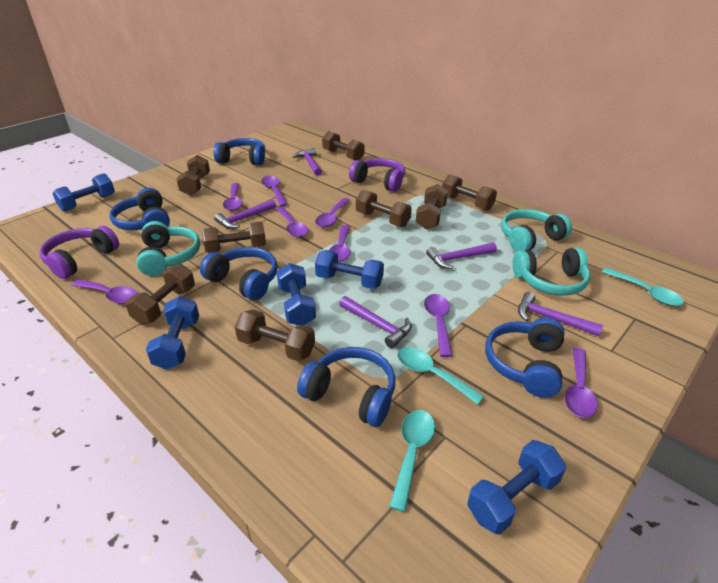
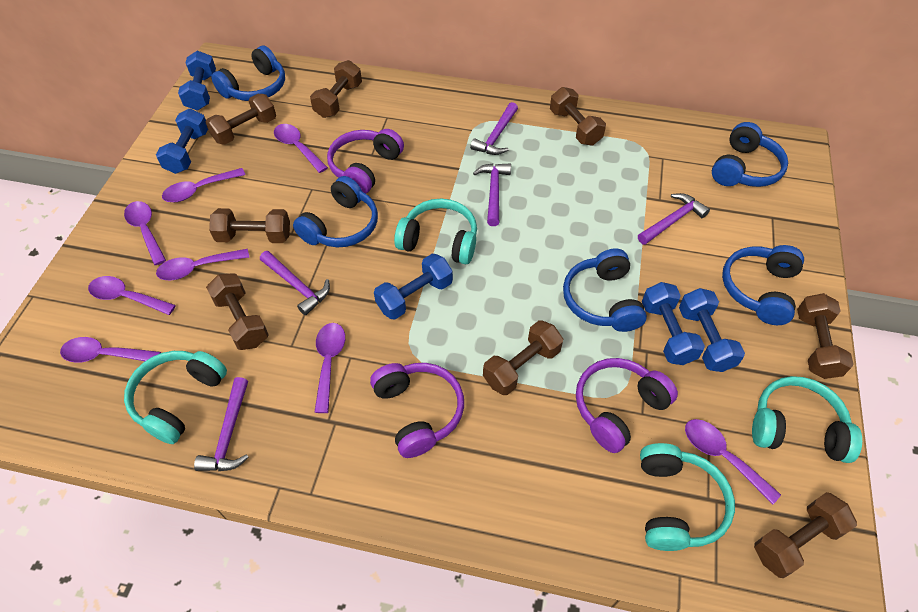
purple headphones: [40,226,119,279] [349,158,405,192] = 2 -> [327,129,404,194] [370,363,464,458] [576,358,678,453] = 3
turquoise headphones: [136,221,200,276] [501,209,572,252] [513,248,590,296] = 3 -> [124,351,227,444] [394,199,477,264] [640,443,735,551] [752,376,862,463] = 4
turquoise spoon: [389,410,435,512] [397,347,484,405] [602,268,684,306] = 3 -> none = 0

